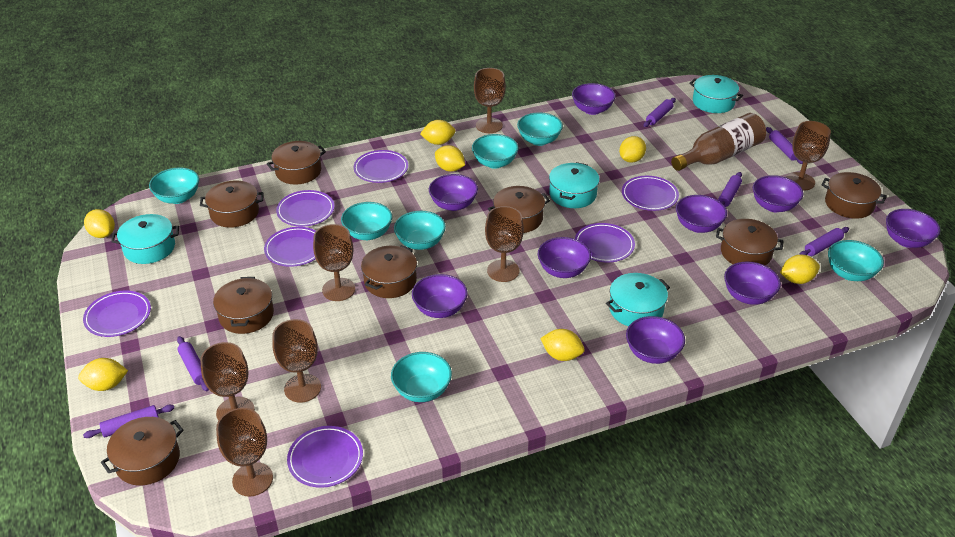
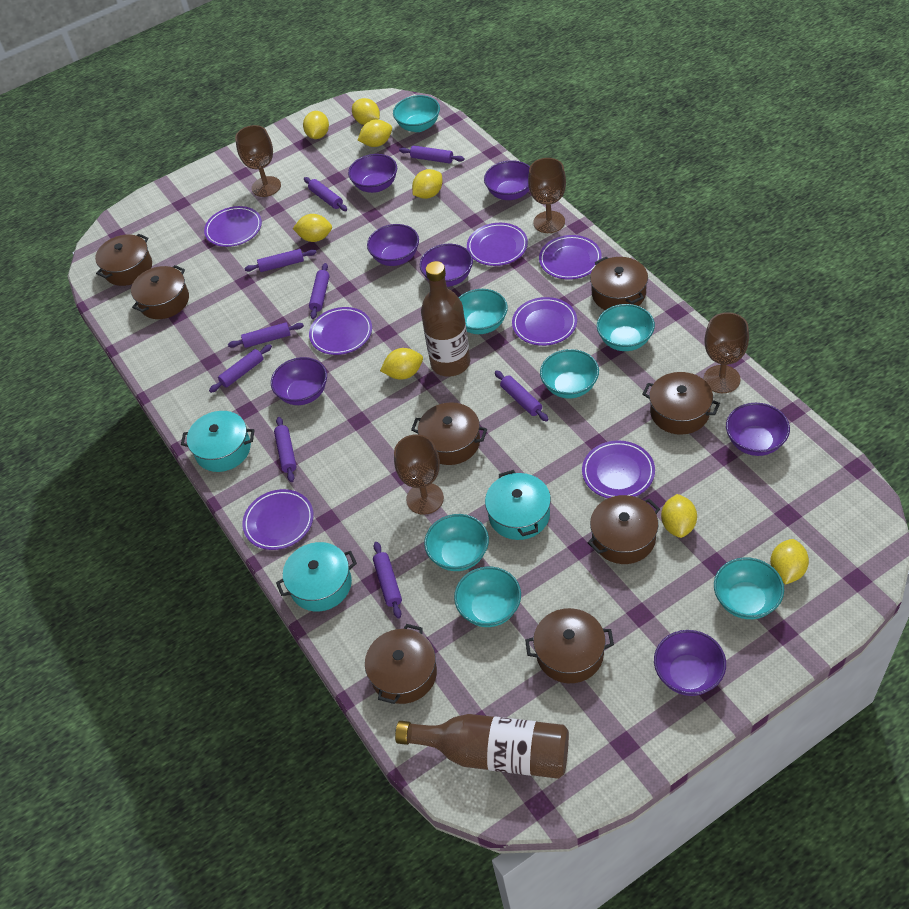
brown bottle: [671,113,766,171] = 1 -> [395,714,569,779] [421,261,470,377] = 2
brown goblet: [200,342,255,421] [216,408,273,497] [272,319,321,403] [313,224,355,301] [474,68,506,133] [485,206,524,282] [786,121,831,191] = 7 -> [235,125,281,197] [394,434,444,515] [528,158,566,233] [704,312,749,393] = 4
purple bowl: [412,274,468,318] [429,174,478,211] [538,237,591,278] [572,83,616,115] [626,316,685,364] [676,195,727,233] [724,261,781,305] [753,175,803,212] [886,209,940,248] = 9 -> [271,357,327,405] [348,154,397,193] [367,224,419,266] [420,244,473,287] [484,160,530,200] [654,630,726,696] [726,403,790,456] = 7
purple rolling pin: [83,404,174,438] [177,336,209,392] [643,98,676,127] [718,172,742,207] [766,127,803,164] [799,227,849,256] = 6 -> [209,344,272,393] [228,322,304,348] [244,249,317,272] [274,417,296,482] [304,177,347,211] [309,263,330,319] [373,542,402,619] [399,145,464,163] [495,371,548,421] = 9
turquoise pot: [111,214,179,264] [549,162,600,208] [606,273,670,326] [689,75,743,113] = 4 -> [181,411,255,472] [276,542,357,611] [485,470,551,540] = 3
yellow lemon: [78,358,128,391] [84,209,115,238] [420,120,456,145] [435,145,465,172] [540,329,585,361] [619,136,646,163] [780,255,820,284] = 7 -> [293,214,332,242] [303,111,329,139] [352,98,380,125] [358,119,392,147] [380,348,423,380] [412,169,442,199] [661,494,697,538] [770,539,809,585] = 8

